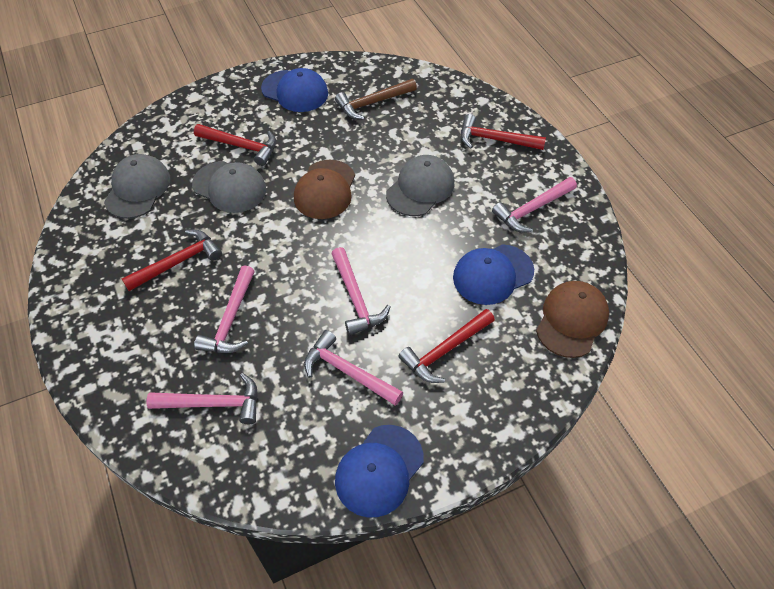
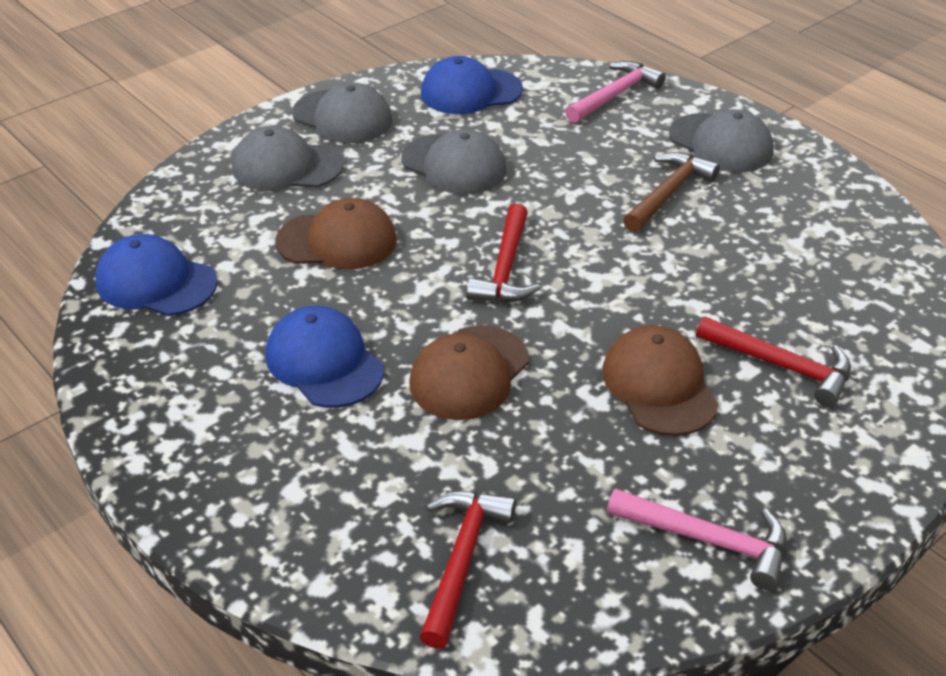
brown cap: [294,160,355,219] [536,281,609,358] = 2 -> [276,198,397,270] [409,325,529,420] [602,325,718,436] = 3
grey cap: [104,154,170,219] [192,161,266,213] [386,155,455,216] = 3 -> [232,126,344,191] [292,82,392,143] [401,129,506,194] [669,109,774,173] = 4
pink hammer: [147,373,258,424] [194,265,255,353] [304,330,403,406] [331,247,390,336] [492,177,577,233] = 5 -> [565,61,666,123] [607,488,787,590] = 2
red hammer: [122,229,222,291] [194,124,276,166] [398,309,495,383] [461,114,546,150] = 4 -> [420,491,516,649] [466,203,540,302] [696,317,851,407] = 3

